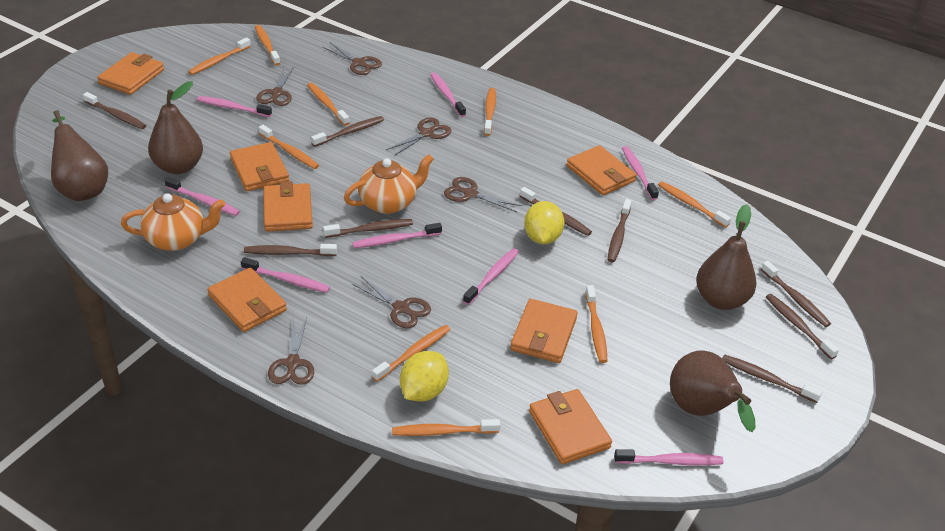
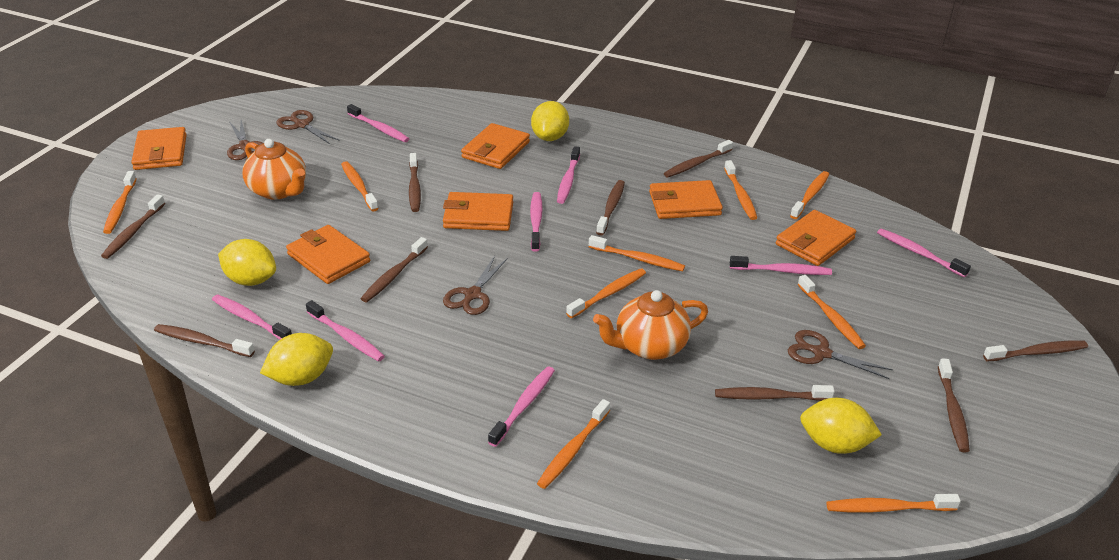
brown pear: [51,110,108,201] [148,81,203,174] [670,350,756,432] [696,204,756,310] = 4 -> none = 0
brown scissors: [256,67,294,106] [268,317,314,385] [323,42,382,75] [352,276,431,328] [386,118,451,156] [444,177,522,212] = 6 -> [227,120,263,160] [276,110,340,144] [443,256,508,315] [788,330,893,379] = 4
orange wallet: [97,52,164,95] [208,268,287,332] [230,142,289,191] [263,181,313,232] [510,299,578,363] [529,389,612,464] [567,145,637,195] = 7 -> [131,127,187,170] [286,225,370,284] [443,192,513,231] [461,123,530,169] [649,180,723,219] [776,210,856,266] = 6
yellow lemon: [400,351,449,402] [524,201,565,244] = 2 -> [218,239,276,286] [260,333,333,386] [531,101,569,141] [800,398,882,454] = 4

